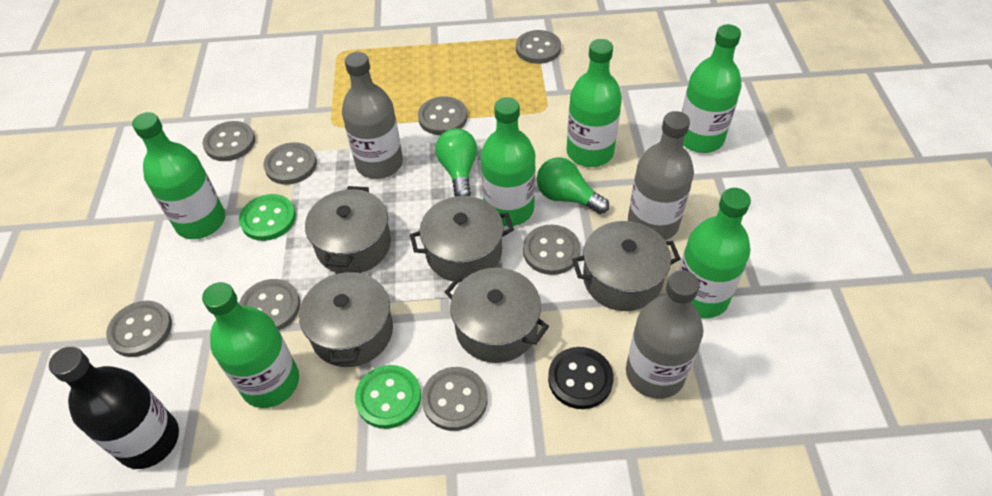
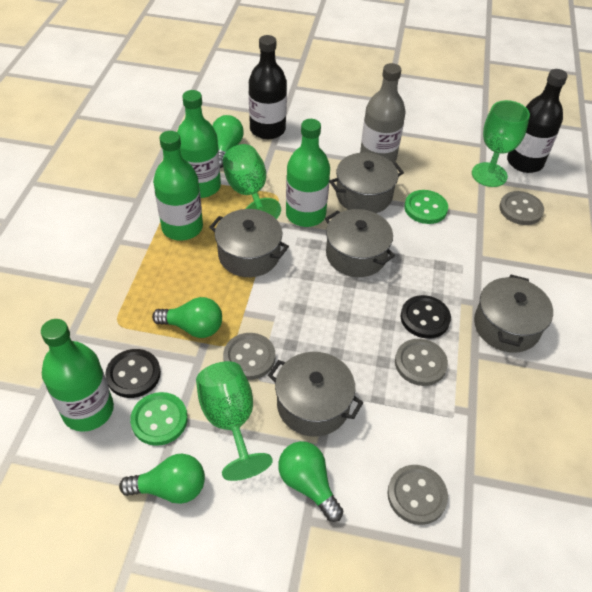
black bottle: [49,347,179,469] = 1 -> [249,35,287,139] [507,69,568,173] = 2
black button: [548,347,614,409] = 1 -> [105,349,161,398] [401,295,451,339] = 2
green bottle: [132,112,225,239] [202,282,299,408] [481,97,536,226] [566,39,622,167] [679,188,751,318] [682,24,742,153] = 6 -> [41,319,114,432] [153,131,203,241] [177,90,221,198] [286,119,330,227] = 4
green goblet: none = 0 -> [196,361,273,481] [223,144,281,219] [472,100,530,187] = 3
green light bulb: [435,128,477,197] [537,157,609,214] = 2 -> [119,454,205,504] [152,297,222,338] [212,115,244,168] [278,441,343,522] = 4
grey bottle: [342,52,403,179] [626,270,703,399] [628,111,694,240] = 3 -> [360,63,405,163] = 1
grey button: [106,301,172,357] [203,121,255,161] [239,279,300,330] [264,142,317,185] [418,97,467,135] [422,367,488,431] [516,30,561,64] [523,225,581,275] = 8 -> [223,333,275,380] [387,465,448,525] [395,339,448,386] [499,191,544,225] = 4

